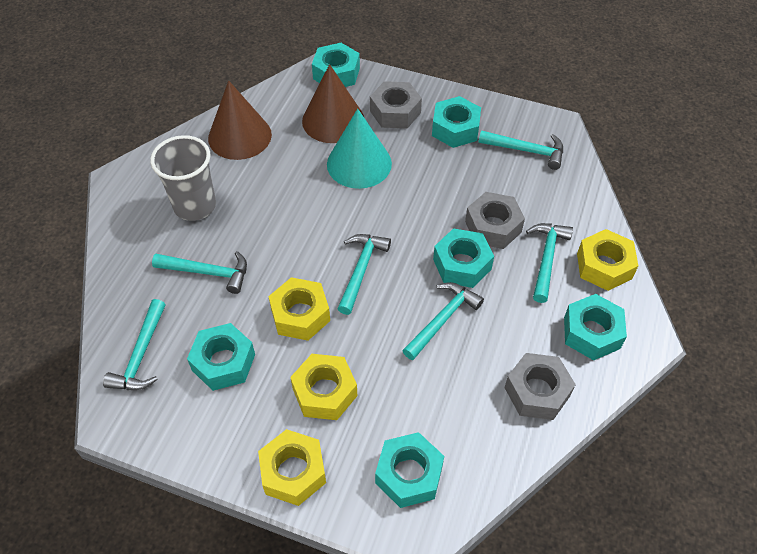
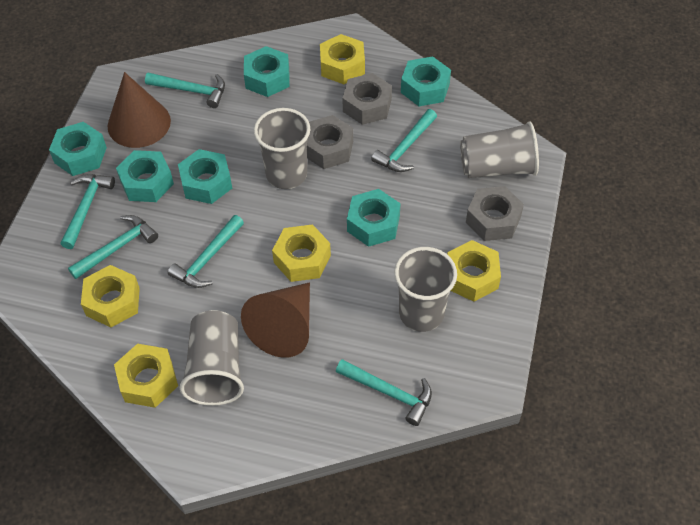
grey cup: [150,135,216,221] = 1 -> [180,310,244,406] [254,108,311,189] [394,247,457,332] [460,121,539,178] = 4
turquoise cone: [327,109,392,189] = 1 -> none = 0
yellow nut: [258,429,326,506] [268,277,330,341] [290,354,357,420] [577,229,638,291] = 4 -> [81,265,140,327] [114,344,178,408] [272,224,331,282] [320,34,365,84] [447,240,501,302] = 5

